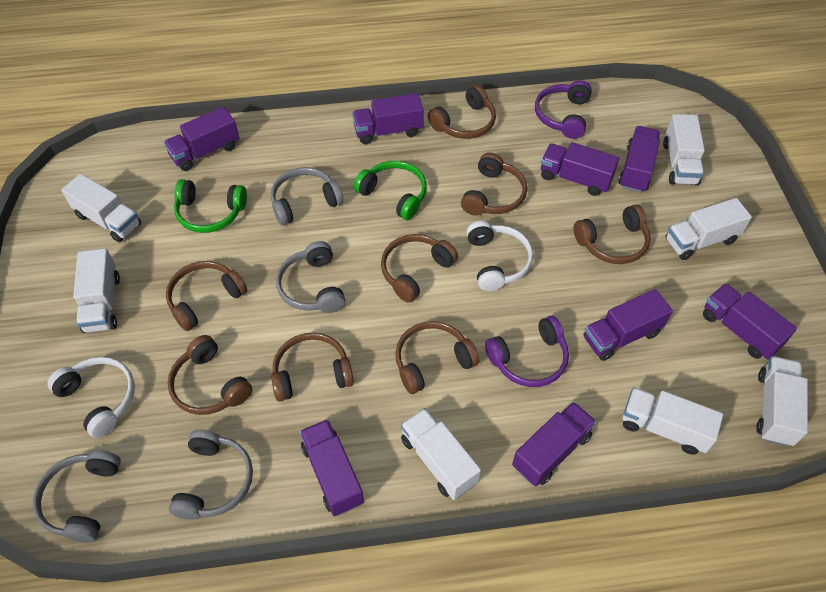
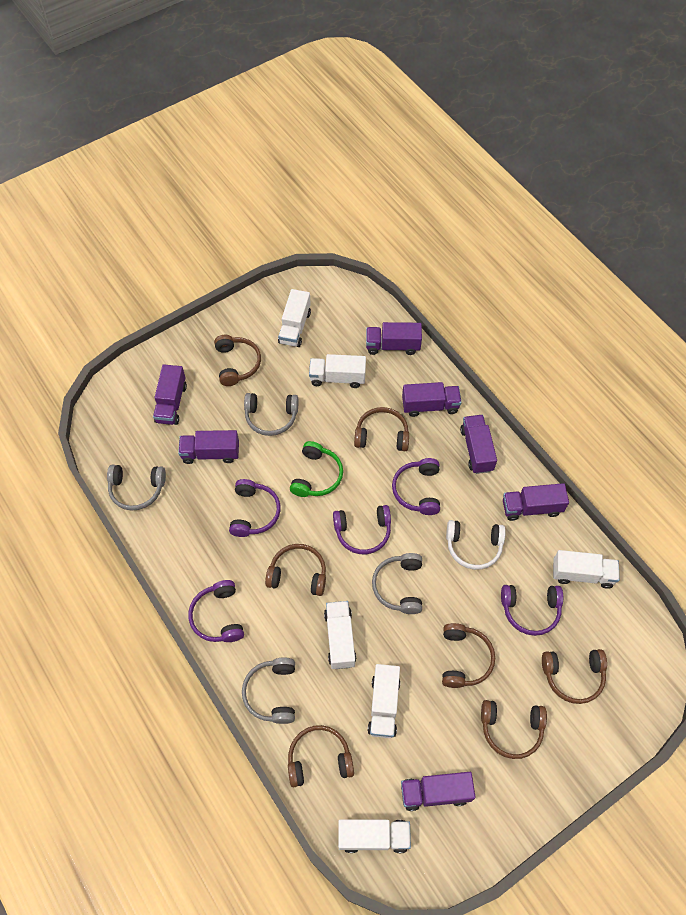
brown headphones: [166,261,247,331] [168,335,252,415] [271,332,354,401] [381,234,458,303] [395,321,479,394] [428,85,496,139] [461,153,527,216] [574,205,651,264] = 8 -> [214,335,261,386] [265,544,326,596] [288,725,354,787] [354,407,409,451] [442,623,495,688] [481,700,547,759] [542,649,607,704] = 7
green headphones: [174,179,247,233] [354,161,427,220] = 2 -> [290,441,343,497] = 1
purple headphones: [485,316,569,387] [535,80,592,139] = 2 -> [188,580,244,642] [229,479,281,537] [333,505,391,554] [392,458,440,515] [501,585,563,636] = 5
purple truck: [164,107,239,171] [300,419,364,516] [352,93,424,144] [512,402,596,487] [541,142,619,196] [584,289,673,361] [618,126,660,193] [703,283,797,360] = 8 -> [153,364,187,425] [178,430,239,464] [366,322,422,355] [401,772,475,811] [402,382,462,417] [460,415,497,474] [503,483,569,521] = 7
white headphones: [47,357,135,438] [466,221,533,291] = 2 -> [446,520,506,570] = 1
white truck: [61,174,141,242] [73,248,120,333] [401,408,481,500] [622,387,723,455] [663,114,705,186] [666,198,752,260] [756,356,808,446] = 7 -> [278,289,311,347] [309,354,366,388] [324,601,356,669] [338,819,411,853] [368,664,400,738] [553,550,619,589] = 6

